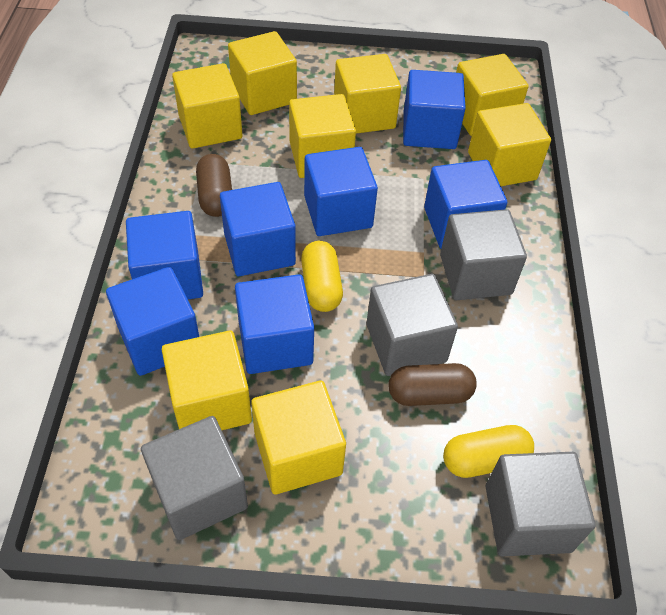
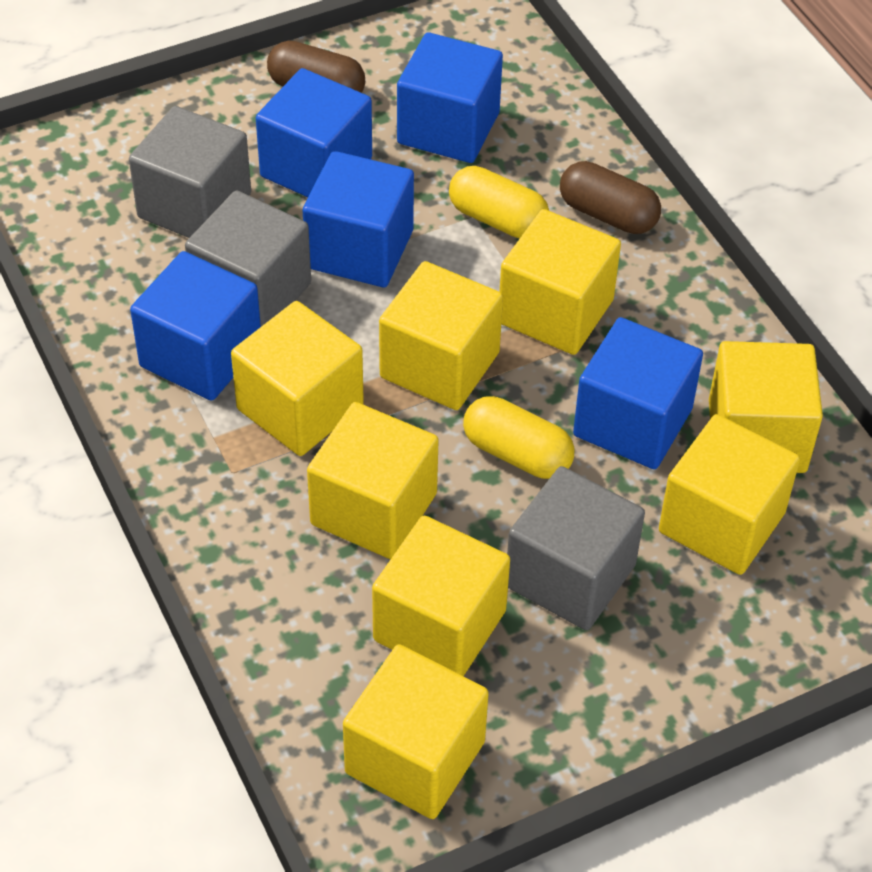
blue cube: [106,267,199,376] [126,211,203,299] [220,182,296,276] [235,274,314,374] [304,147,378,236] [403,70,466,149] [424,160,507,248] = 7 -> [130,251,261,401] [256,68,372,197] [303,151,414,287] [397,32,503,163] [573,317,703,469] = 5
grey cube: [141,416,248,540] [366,274,458,376] [440,209,527,300] [485,452,595,556] = 4 -> [129,106,251,238] [185,190,311,326] [507,466,645,630] = 3

